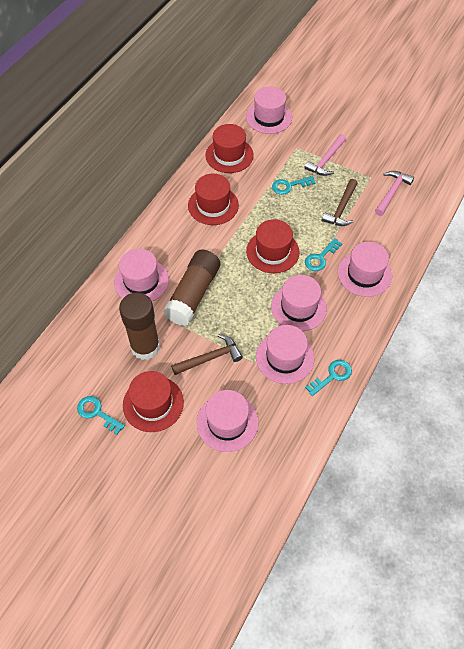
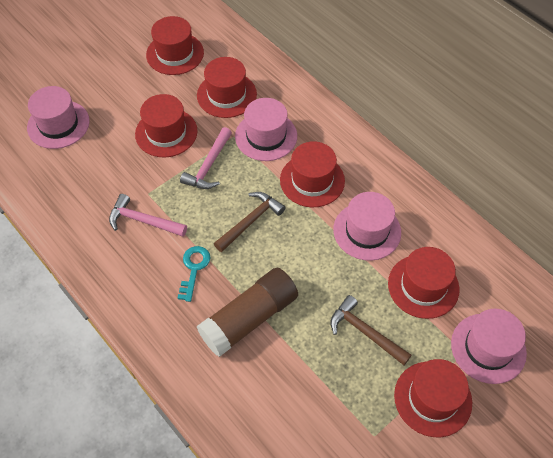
brown glue stick: [119,292,160,360] [163,250,220,326] = 2 -> [197,267,298,357] = 1
pink hat: [114,249,169,301] [197,390,258,452] [246,87,292,134] [256,325,314,384] [271,275,327,331] [338,242,392,297] = 6 -> [27,86,90,149] [235,98,297,161] [333,192,401,261] [451,309,527,384] = 4
red hat: [123,371,184,432] [188,174,239,225] [205,124,254,173] [246,219,299,273] = 4 -> [135,94,198,157] [146,16,204,75] [197,57,257,118] [280,141,345,207] [388,247,459,319] [394,359,472,437] = 6
turquoise key: [77,396,125,435] [272,176,315,195] [305,238,342,271] [305,360,352,396] = 4 -> [178,246,211,302] = 1

